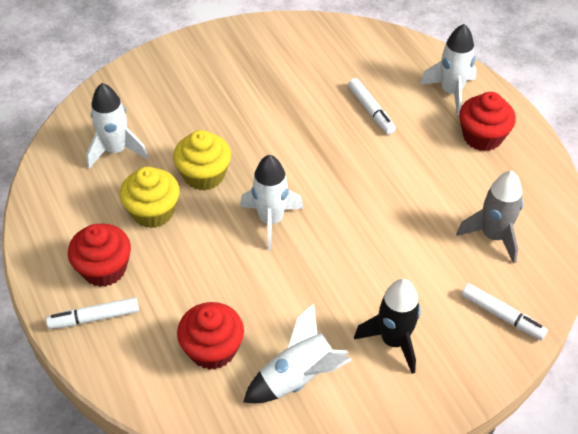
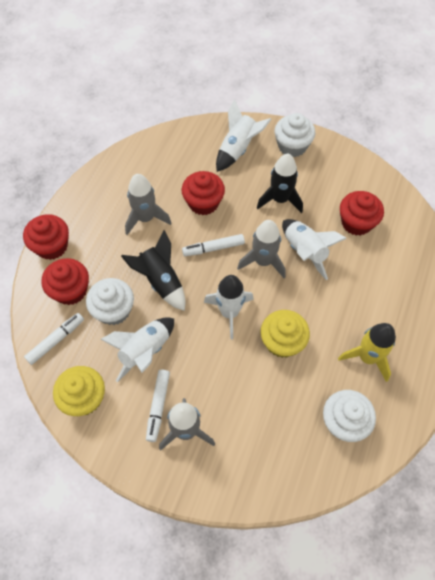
black rocket: [354,279,421,374] = 1 -> [121,230,185,311] [257,154,303,213] = 2
grey rocket: [456,171,523,264] = 1 -> [125,174,171,235] [159,398,215,451] [237,220,286,278] = 3
red cupcake: [68,224,131,287] [177,302,244,370] [459,92,516,151] = 3 -> [23,214,69,260] [41,258,89,305] [182,171,225,215] [340,191,384,235] = 4
white cupcake: none = 0 -> [86,278,134,325] [274,113,315,157] [323,390,376,442] = 3
yellow rocket: none = 0 -> [338,323,396,382] = 1

